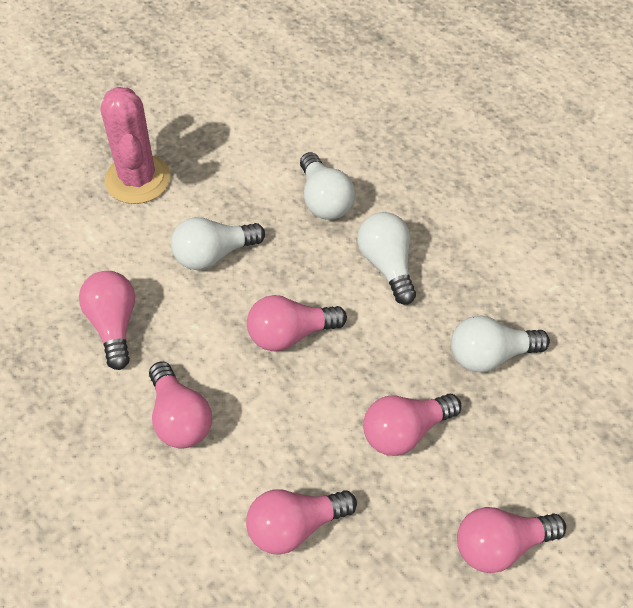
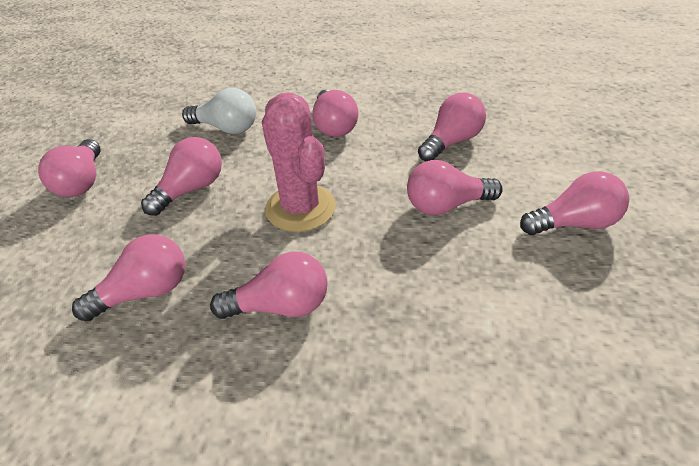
pink light bulb: [79,271,135,370] [149,361,212,448] [246,489,357,555] [247,295,347,351] [363,394,461,456] [457,507,566,573] = 6 -> [38,139,101,197] [72,235,185,321] [141,137,222,216] [210,251,328,319] [312,90,358,137] [407,160,503,215] [418,93,486,161] [520,171,629,235] = 8
white light bulb: [171,217,265,270] [300,152,355,219] [357,212,416,305] [451,315,550,372] = 4 -> [182,88,256,134] = 1

